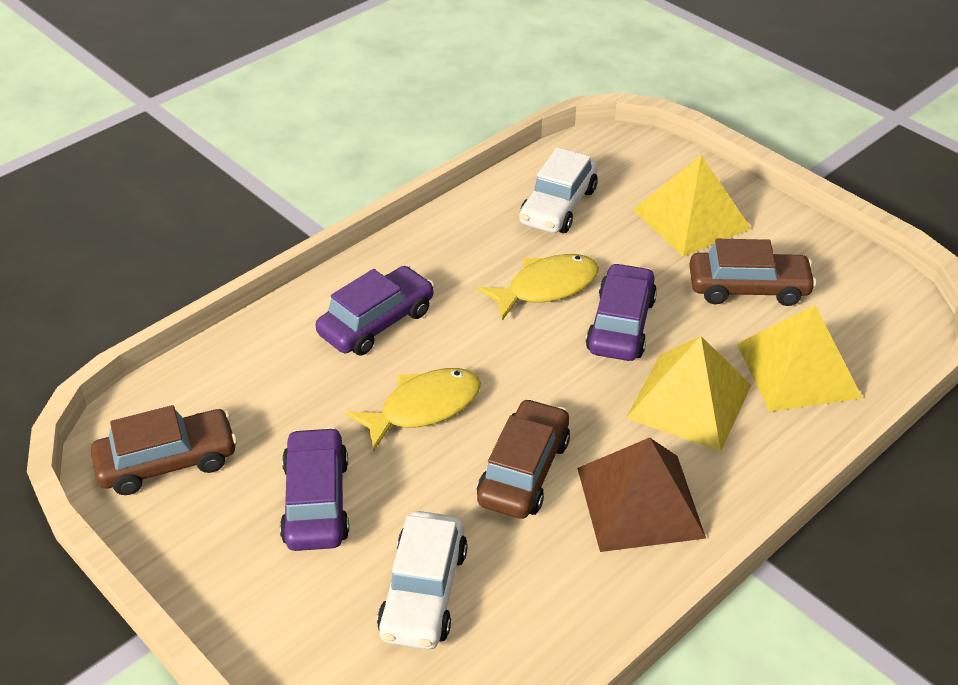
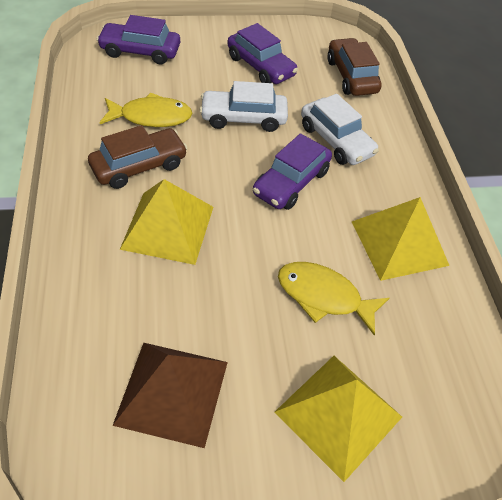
brown car: [91,405,237,495] [477,398,570,519] [689,239,817,306] = 3 -> [88,125,187,189] [327,38,382,96] = 2

